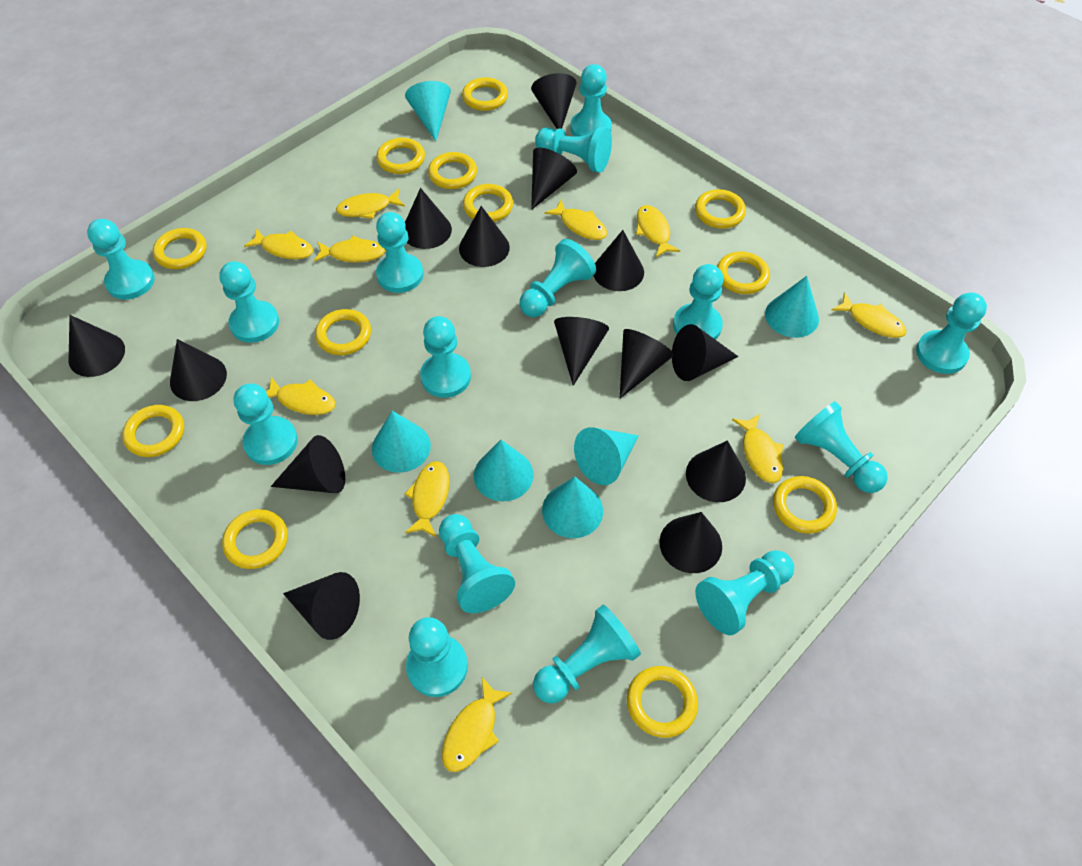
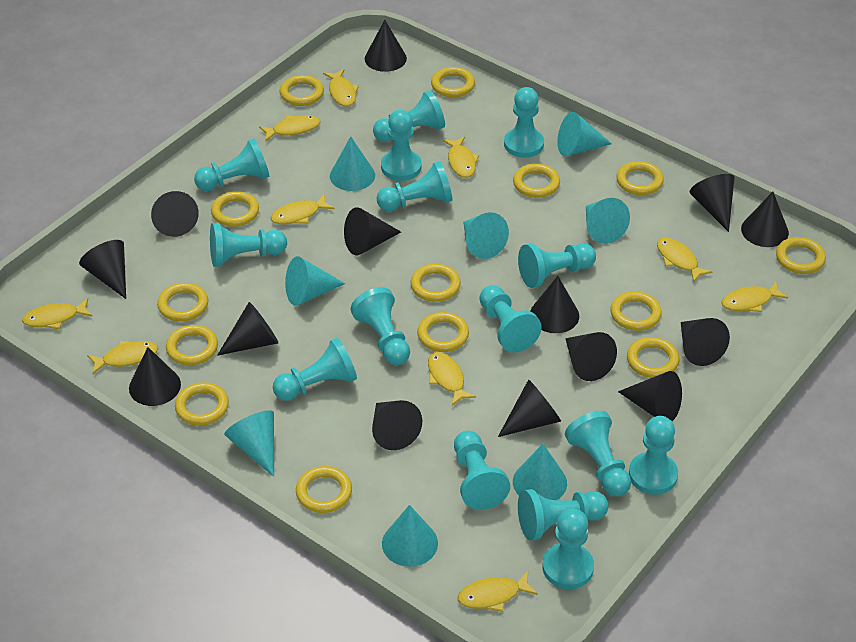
turquoise cone: [372,411,431,473] [405,81,451,141] [474,440,533,502] [542,477,603,538] [574,427,639,485] [765,276,819,338] = 6 -> [224,410,274,477] [285,256,345,306] [330,136,375,191] [382,505,438,567] [463,212,509,259] [513,444,567,500] [557,112,612,156] [586,198,630,244] = 8
yellow ring: [122,405,184,457] [153,228,207,269] [222,509,288,569] [315,309,371,355] [376,138,425,174] [428,152,477,189] [462,77,508,111] [463,184,513,222] [627,666,698,738] [695,189,746,229] [717,251,770,294] [773,476,837,534] = 12 -> [157,283,208,322] [166,325,218,365] [175,382,229,426] [211,191,259,227] [280,75,324,106] [296,466,352,513] [410,264,461,302] [417,312,469,352] [431,67,475,98] [513,163,560,198] [610,291,662,331] [616,161,664,195] [627,337,680,378] [776,237,826,274] = 14

